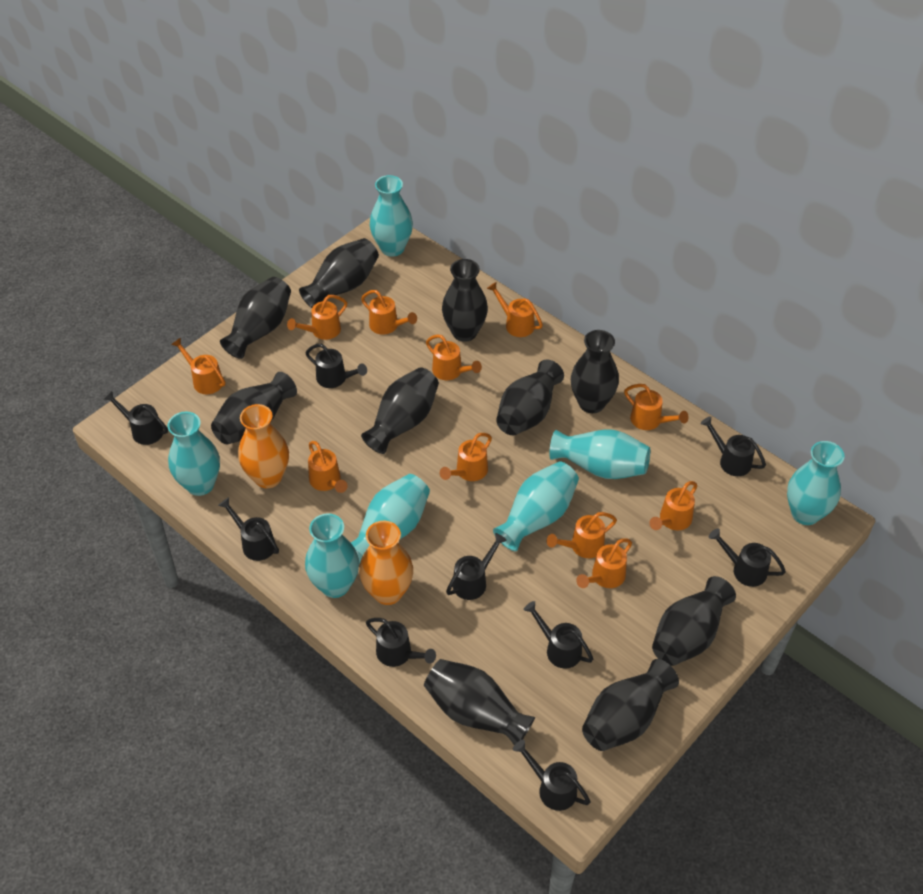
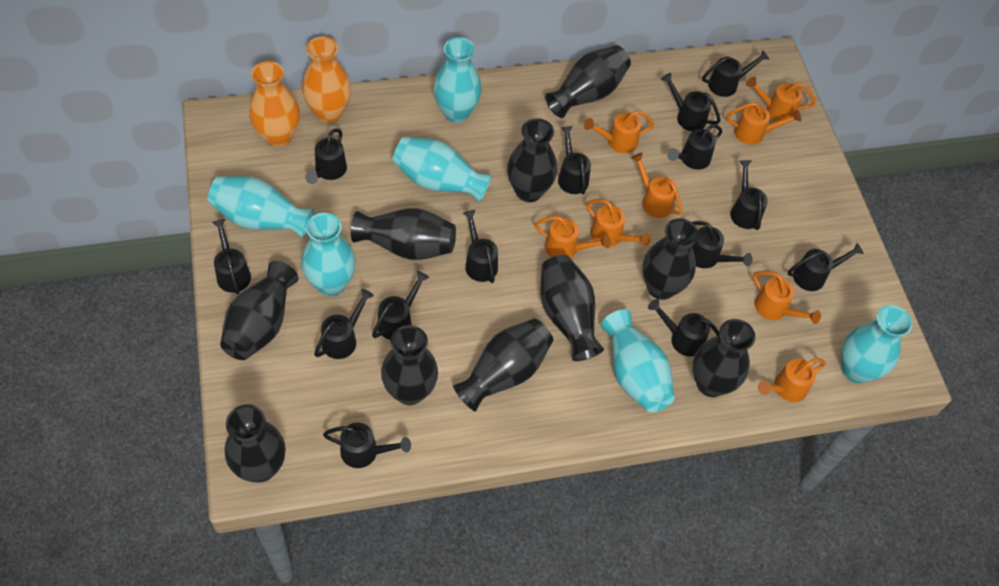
black watering can: [104,391,168,445] [218,497,279,561] [305,344,367,388] [366,618,436,667] [446,533,507,600] [513,740,591,811] [524,601,593,669] [700,416,766,476] [709,528,786,587] = 9 -> [212,219,251,294] [305,129,347,184] [314,289,374,359] [323,422,411,468] [372,271,429,340] [463,210,498,283] [558,126,591,194] [648,299,720,356] [661,73,721,131] [667,124,722,170] [692,221,753,268] [702,50,769,97] [730,160,768,230] [788,243,864,291] = 14
orange watering can: [171,337,225,394] [287,295,347,340] [308,441,348,493] [361,290,417,335] [426,334,482,380] [440,433,492,481] [487,282,543,337] [547,512,617,558] [576,538,632,588] [624,384,689,430] [649,481,697,531] = 11 -> [534,216,611,258] [584,110,655,153] [586,199,650,247] [631,153,683,218] [726,102,802,145] [746,77,816,122] [753,271,821,324] [758,358,826,402] = 8
turquoise vase: [168,412,220,496] [305,513,359,598] [351,474,430,564] [370,175,413,257] [493,461,579,551] [549,429,650,479] [787,441,845,525] = 7 -> [208,176,314,239] [301,213,356,296] [392,137,492,203] [433,37,482,123] [601,310,675,412] [841,305,912,383] = 6

